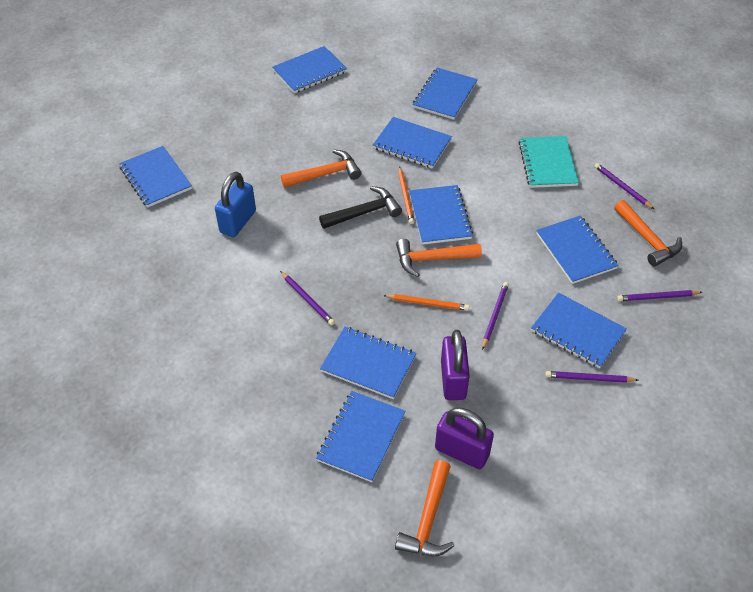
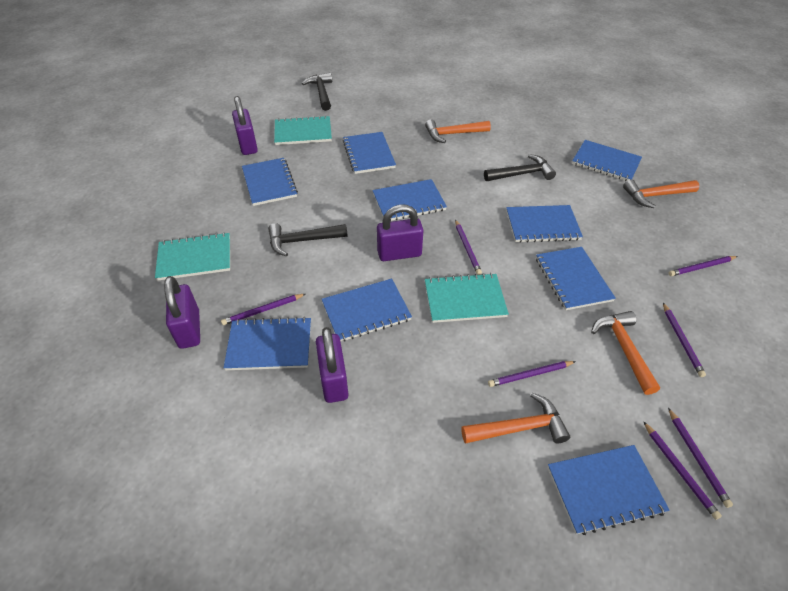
black hammer: [319,186,402,229] = 1 -> [268,223,348,257] [302,73,332,111] [484,154,556,181] = 3
blue padlock: [215,172,256,237] = 1 -> none = 0
orange pencil: [383,294,469,311] [398,166,415,224] = 2 -> none = 0
purple padlock: [435,407,494,469] [441,330,470,400] = 2 -> [164,276,200,349] [232,96,258,155] [316,327,348,403] [377,205,423,261] = 4
purple pencil: [280,271,335,325] [482,282,509,350] [545,371,638,383] [594,163,654,209] [617,290,702,301] = 5 -> [221,294,305,325] [455,219,482,275] [488,361,576,387] [643,421,722,520] [663,303,706,377] [668,408,733,508] [669,256,738,276] = 7
turquoise notebook: [519,136,579,188] = 1 -> [155,232,230,281] [274,115,332,145] [425,273,509,323] = 3

